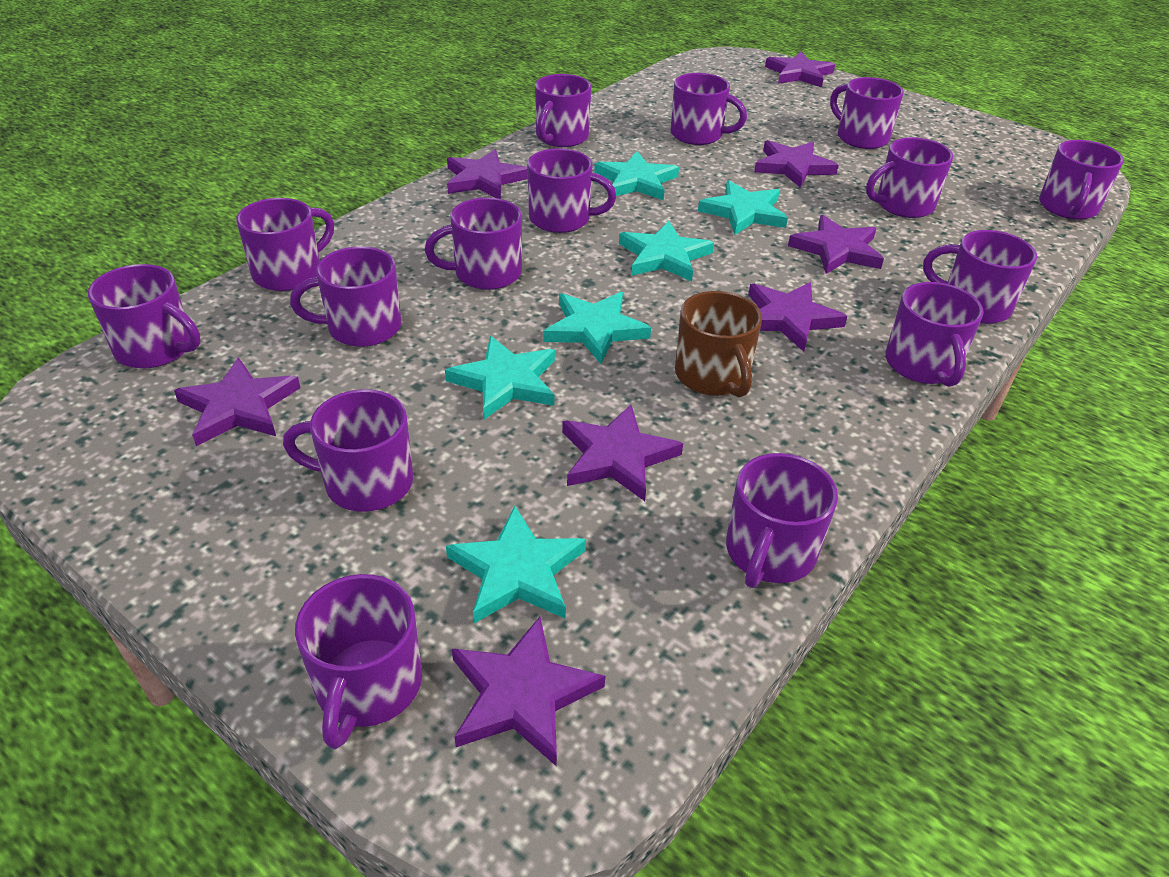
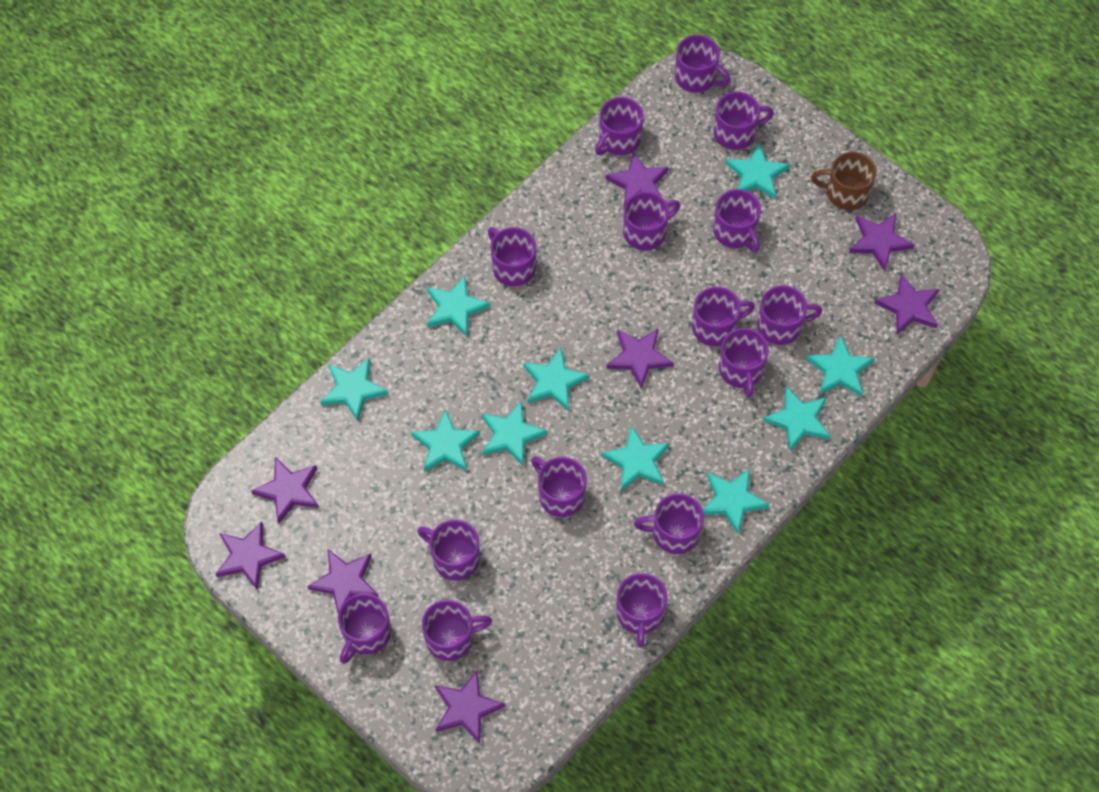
turquoise star: [445,336,555,419] [446,506,586,623] [543,292,651,364] [594,151,679,200] [619,221,714,282] [698,180,788,235] = 6 -> [320,358,388,421] [411,409,480,472] [427,276,490,337] [482,401,547,466] [523,348,589,411] [601,426,670,491] [703,469,770,534] [725,143,790,199] [763,387,830,451] [806,335,875,397] = 10

